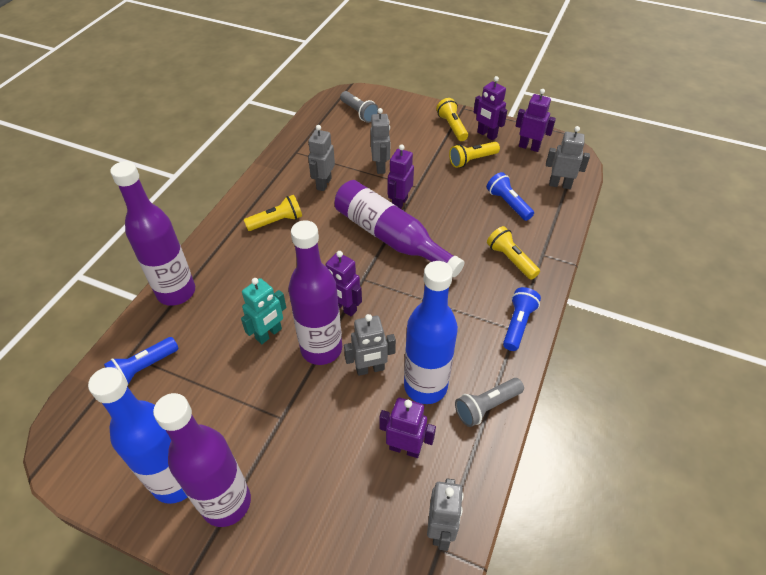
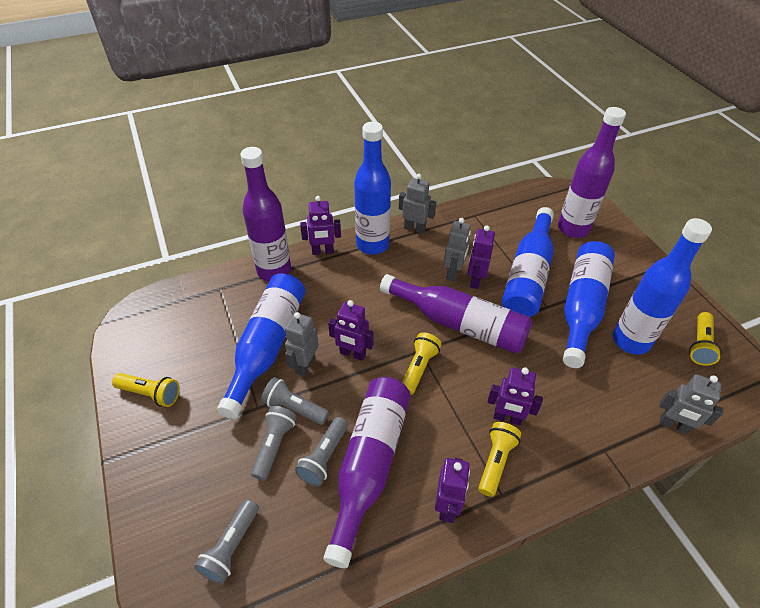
blue bottle: [88,367,188,504] [404,261,458,404] = 2 -> [217,273,305,419] [354,122,391,255] [502,207,554,317] [563,241,615,368] [613,218,712,355] = 5
blue flashlight: [104,337,178,386] [487,172,534,221] [503,287,541,351] = 3 -> none = 0
grey flashlight: [340,91,379,123] [455,378,524,427] = 2 -> [194,499,259,584] [251,406,297,480] [261,377,329,425] [295,417,348,486] = 4
grey robot: [308,125,335,191] [344,314,396,376] [371,108,390,174] [427,478,464,551] [546,126,590,189] = 5 -> [285,312,319,376] [399,174,436,234] [443,218,471,281] [659,374,723,434] = 4
turquoise robot: [241,278,286,344] = 1 -> none = 0

